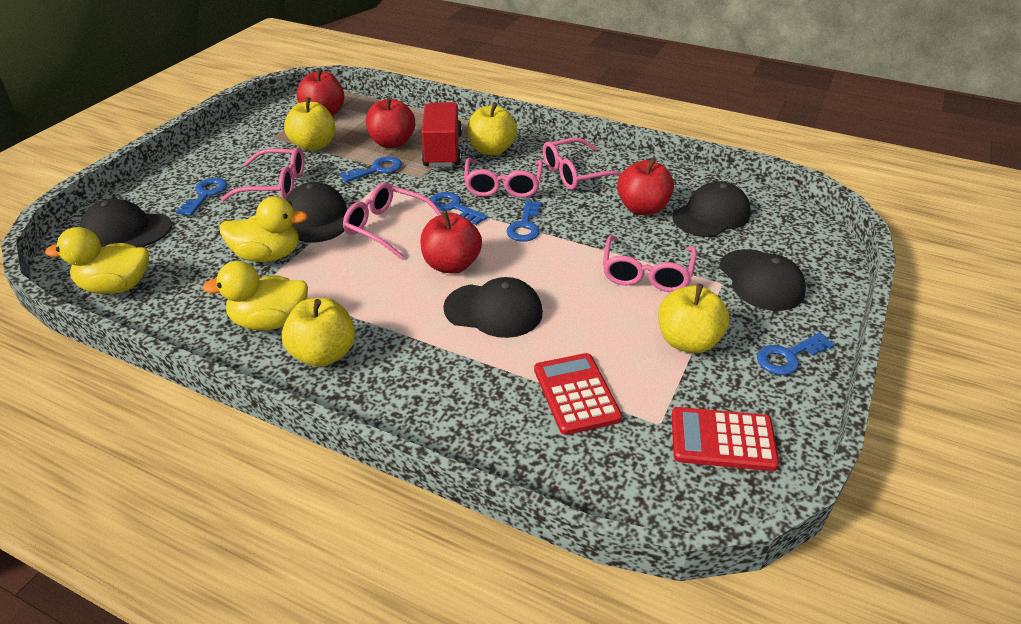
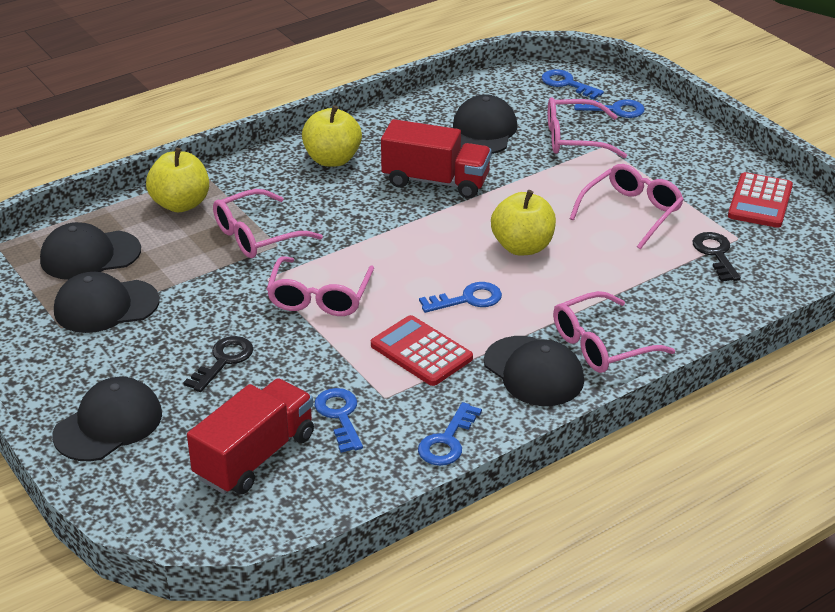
black key: none = 0 -> [183,336,253,392] [693,232,741,282] = 2
red apple: [297,68,344,115] [366,97,415,148] [420,211,482,274] [617,157,674,215] = 4 -> none = 0
red truck: [422,102,462,167] = 1 -> [187,378,314,494] [381,119,492,199] = 2
yellow apple: [282,298,355,367] [284,97,336,151] [467,102,517,156] [658,283,729,353] = 4 -> [146,148,209,212] [302,105,362,167] [491,190,556,256] = 3
yellow duck: [45,227,149,294] [202,261,308,330] [220,196,308,262] = 3 -> none = 0

